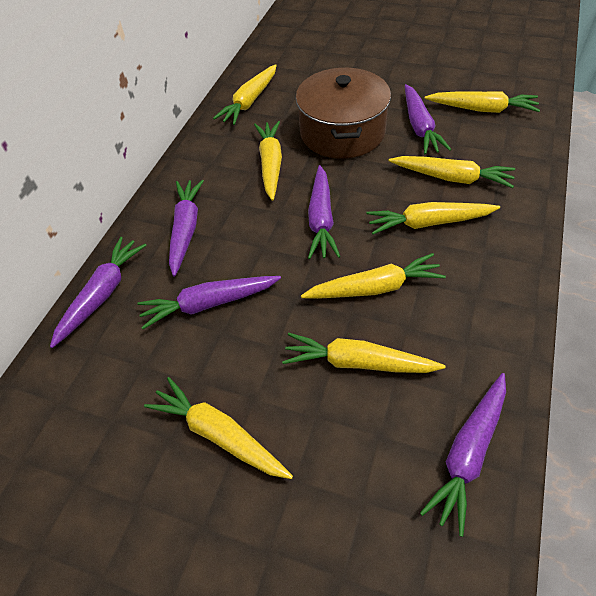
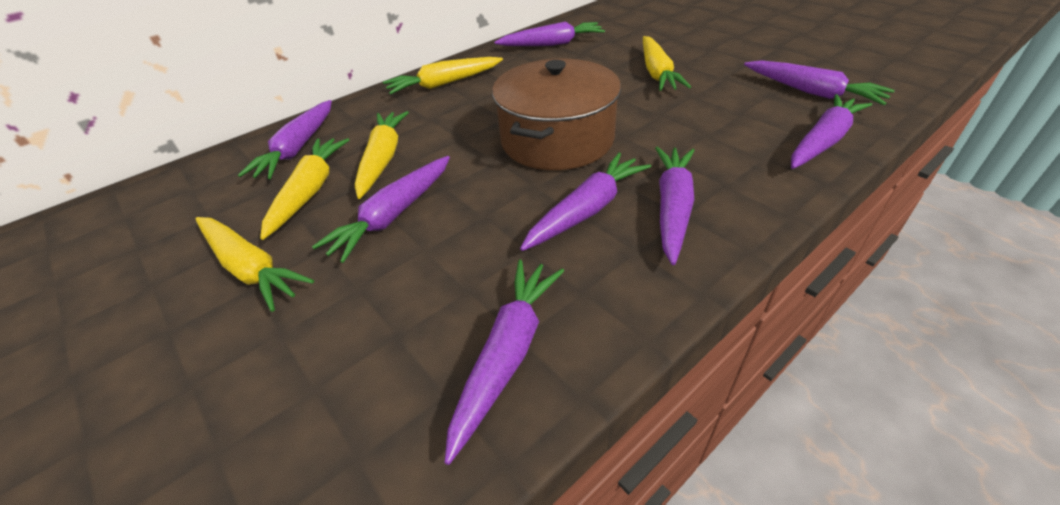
purple carrot: [50,237,146,348] [137,276,281,329] [169,180,204,276] [308,165,341,259] [405,84,451,155] [420,373,506,537] = 6 -> [238,100,332,179] [312,156,450,263] [445,260,564,465] [494,21,605,46] [520,152,651,251] [655,146,695,265] [744,60,895,105] [791,94,872,169] = 8
yellow carrot: [144,377,293,479] [213,64,277,125] [254,121,282,201] [282,333,446,373] [301,253,446,299] [366,202,500,234] [389,156,515,188] [424,91,540,113] = 8 -> [195,217,314,312] [260,138,349,240] [355,111,409,199] [383,57,503,95] [643,36,691,91] = 5

